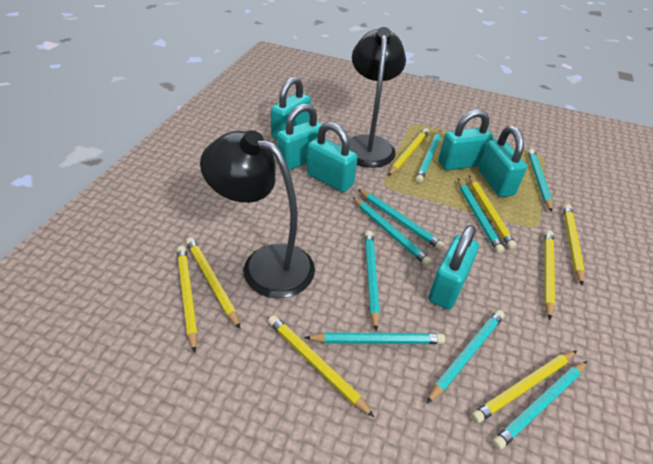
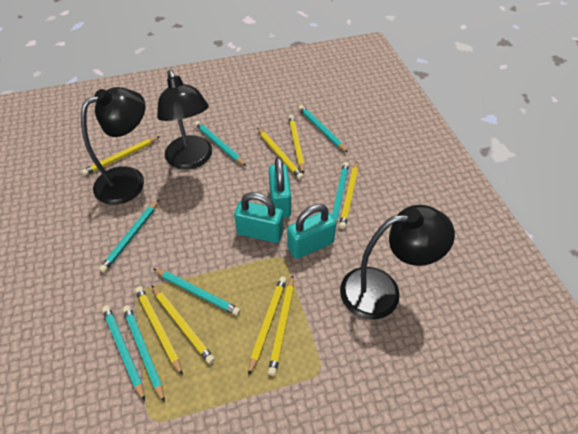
black lamp: [200,130,315,298] [349,27,406,168] = 2 -> [81,87,145,205] [157,69,212,170] [340,205,455,320] = 3
turquoise padlock: [271,77,311,140] [277,104,322,170] [307,122,358,192] [429,225,479,310] [438,109,494,170] [479,126,527,197] = 6 -> [234,192,283,243] [269,157,291,218] [287,204,336,259] = 3
turquoise pencil: [304,332,445,344] [353,197,432,266] [358,189,445,250] [365,231,380,331] [416,130,441,183] [426,310,505,404] [458,178,505,254] [492,361,587,450] [528,148,553,212] = 9 -> [99,199,159,273] [102,306,145,401] [123,305,165,403] [153,268,240,316] [195,121,246,166] [298,105,348,153] [332,162,349,223] = 7

